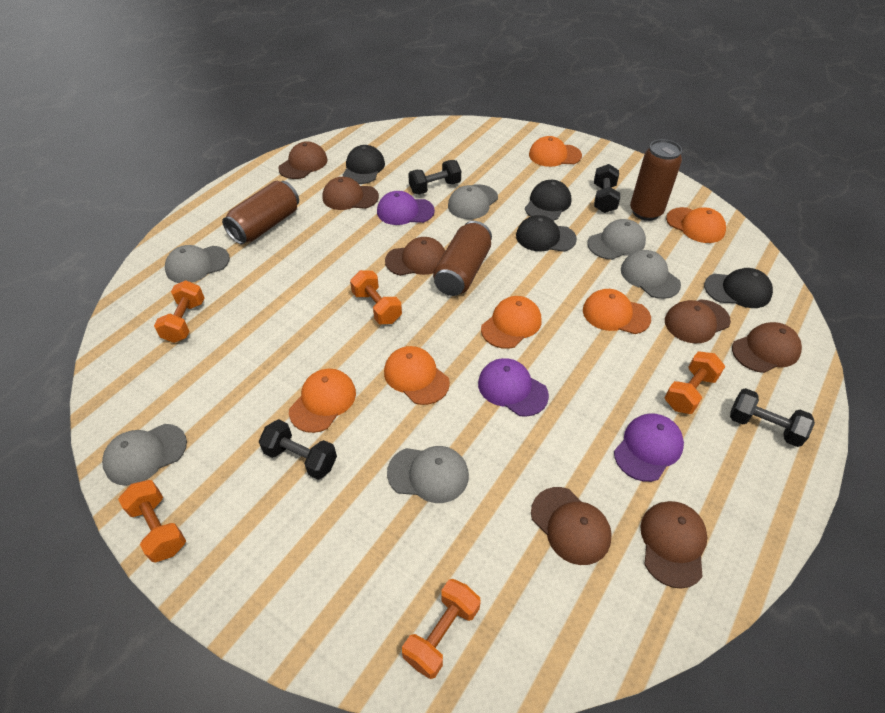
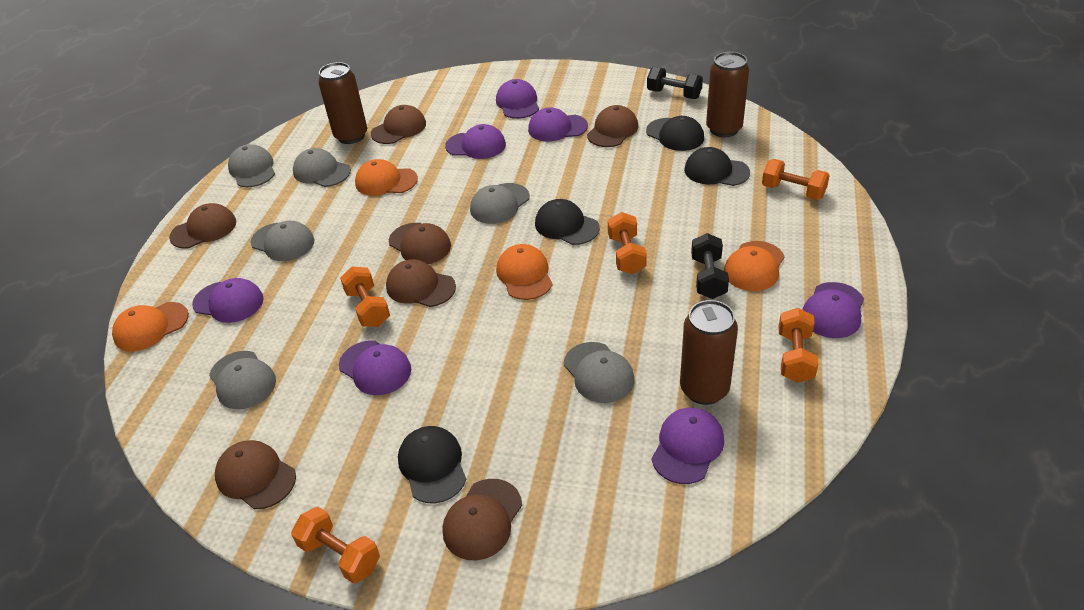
black dumbbell: [259,419,337,480] [408,160,461,194] [594,164,620,213] [730,388,815,447] = 4 -> [647,67,703,99] [691,233,729,299] = 2
orange cap: [289,369,356,433] [384,346,450,405] [481,296,542,349] [529,136,582,167] [583,289,651,334] [666,207,726,243] = 6 -> [112,302,189,352] [355,159,418,196] [496,244,553,300] [724,241,785,291] = 4
purple cap: [377,191,435,225] [478,358,549,417] [614,413,684,482] = 3 -> [192,278,264,323] [339,341,411,395] [445,124,506,159] [496,79,539,119] [528,107,588,141] [651,408,724,484] [802,282,864,338] = 7

